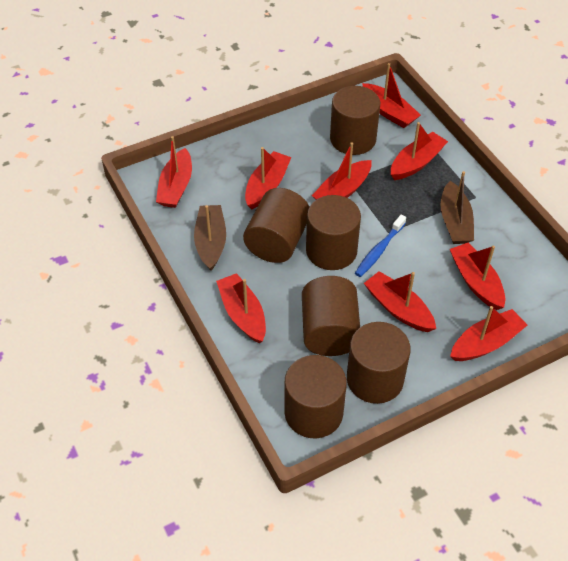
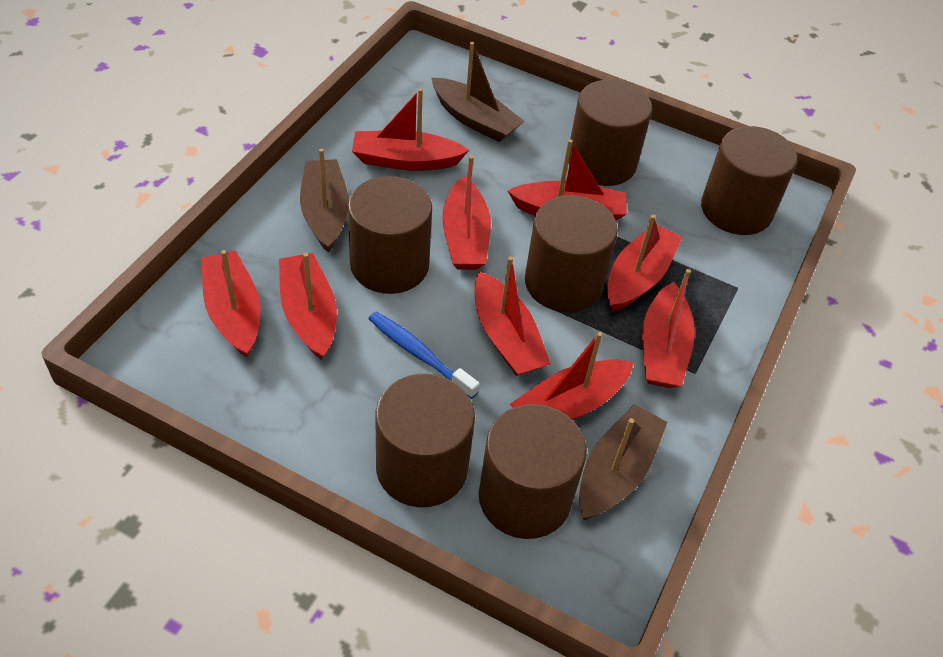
brown boat: [194,205,226,271] [441,171,474,244] = 2 -> [300,148,349,253] [432,42,524,142] [579,404,668,520] = 3

